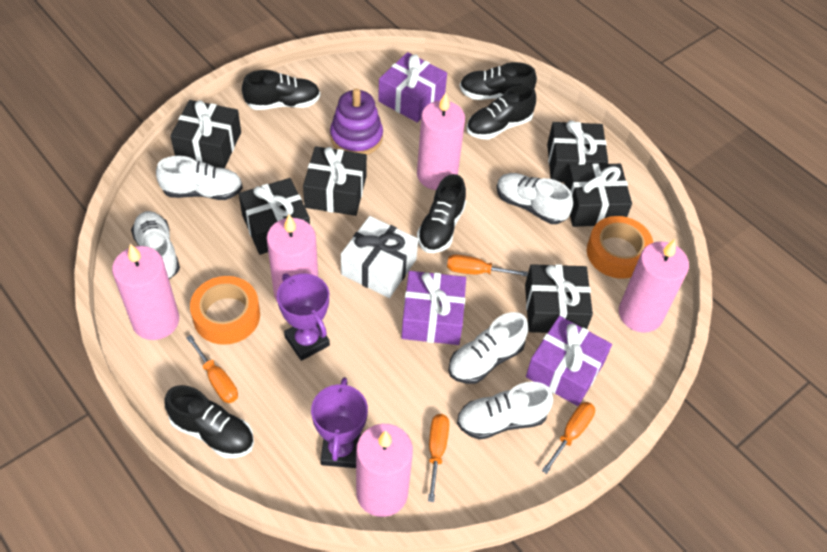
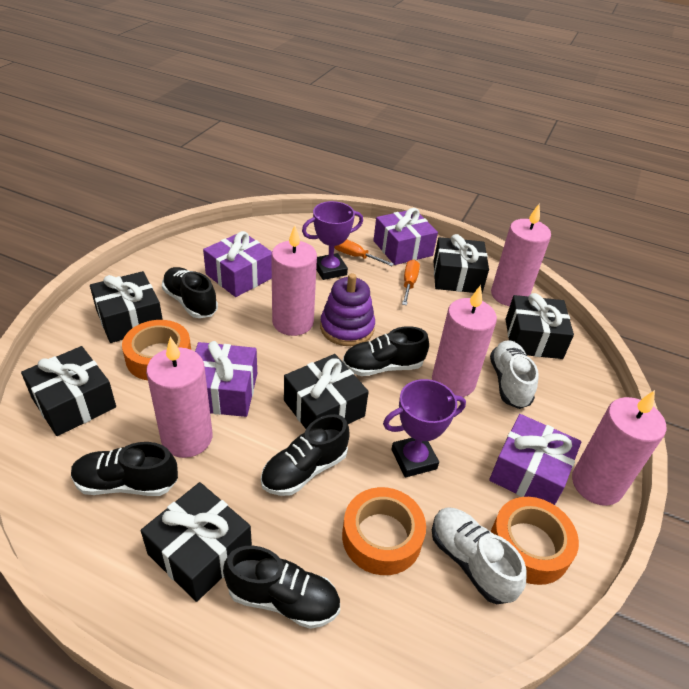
orange screwdriver: [186,335,238,403] [428,414,449,502] [447,254,528,276] [542,402,595,474] = 4 -> [334,239,394,266] [402,260,420,305] = 2
orange tape: [190,276,260,345] [587,216,653,279] = 2 -> [122,320,191,380] [342,487,426,575] [491,497,579,585] = 3
purple gift: [378,52,447,123] [401,271,466,345] [526,316,612,406] = 3 -> [195,341,257,417] [203,231,272,297] [373,208,438,265] [489,414,581,505] = 4
white gift: [341,216,418,298] = 1 -> none = 0
white shoe: [131,211,180,279] [156,156,243,200] [448,312,528,384] [457,382,553,440] [497,173,573,224] = 5 -> [432,507,527,604] [490,340,539,409] = 2

